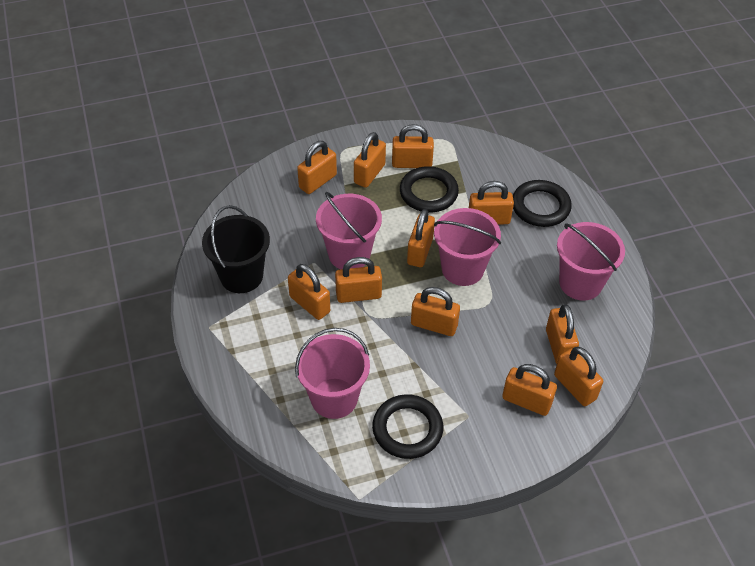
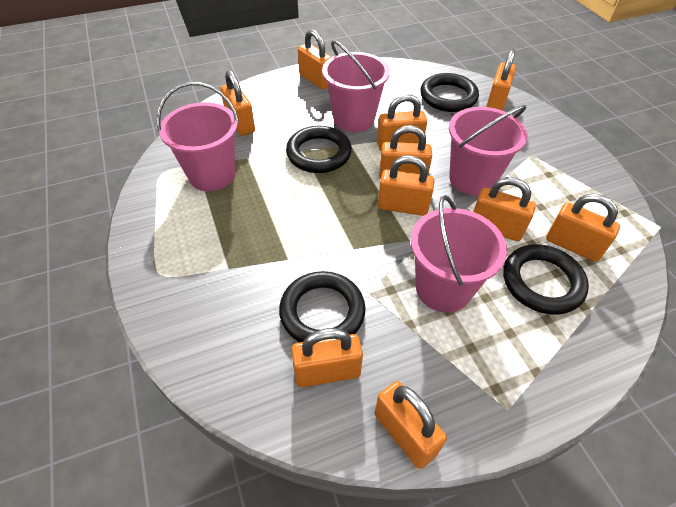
black bucket: [202,205,270,293] = 1 -> none = 0
black ring: [372,394,443,459] [400,166,459,212] [513,180,572,227] = 3 -> [279,271,366,342] [286,126,352,173] [420,73,479,112] [503,244,589,315] = 4
orange padlock: [288,264,330,320] [297,141,337,194] [335,257,382,303] [354,132,386,188] [392,124,434,168] [407,209,435,267] [411,287,460,336] [469,181,514,225] [502,364,557,416] [546,304,579,364] [554,347,603,406] = 11 -> [220,70,255,136] [291,328,363,387] [298,29,331,90] [375,381,447,469] [377,94,427,151] [378,156,434,216] [379,125,432,180] [473,177,536,241] [486,50,516,111] [546,194,620,262] = 10

